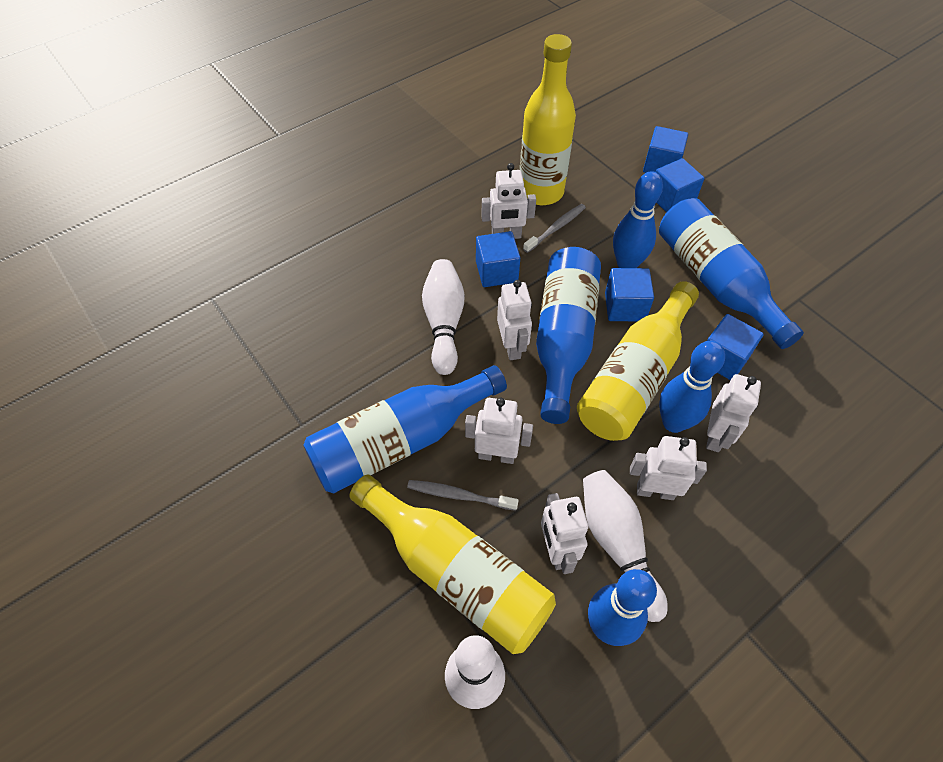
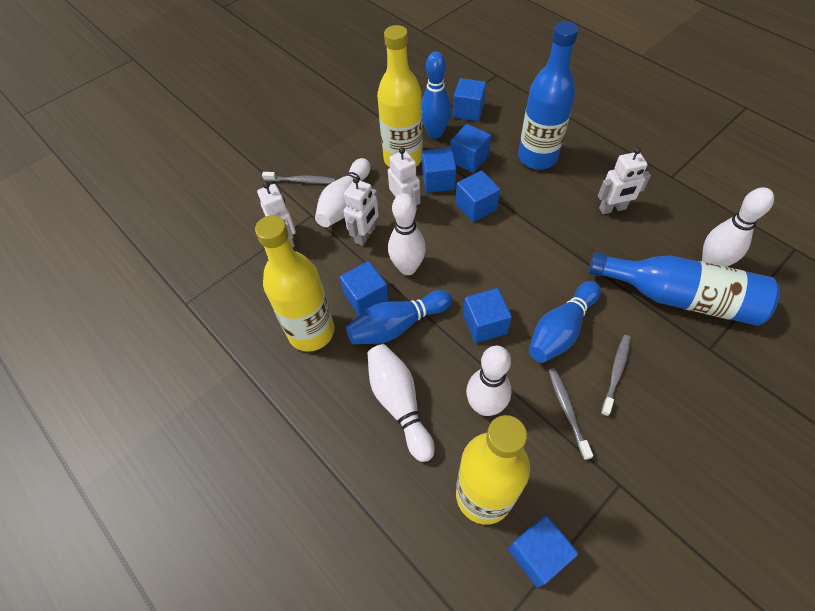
blue bottle: [303,365,507,494] [536,247,601,424] [659,198,804,349] = 3 -> [518,21,579,169] [589,252,780,326] = 2
blue cube: [476,231,520,287] [605,268,654,321] [643,126,688,173] [656,158,704,213] [707,314,764,380] = 5 -> [340,261,389,316] [422,148,457,193] [450,124,491,173] [453,78,487,121] [456,170,500,222] [463,288,512,343] [508,515,578,587] = 7
grey toothbrush: [407,480,519,511] [523,204,586,253] = 2 -> [262,172,336,184] [548,368,593,460] [601,335,631,416] = 3
white bowling pin: [422,259,465,375] [445,635,505,709] [583,470,668,622] = 3 -> [315,158,371,227] [367,344,435,462] [388,193,426,275] [466,346,512,416] [702,187,774,267] = 5
white robot: [465,398,533,464] [481,163,536,239] [497,280,532,360] [541,493,588,574] [630,436,707,500] [706,374,761,452] = 6 -> [257,182,296,248] [343,177,379,246] [388,147,420,205] [598,147,651,214] = 4

